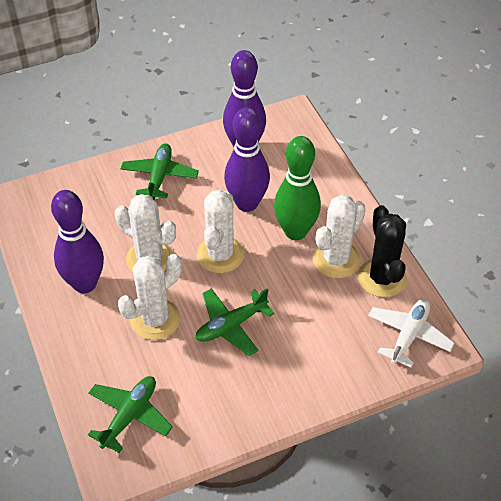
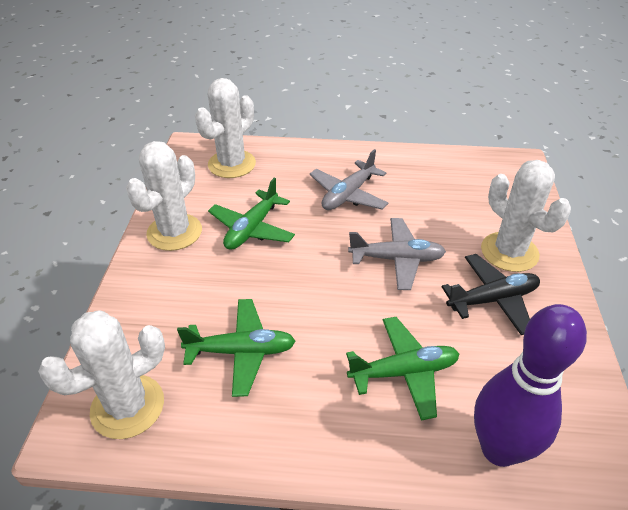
black cactus: [358,205,407,298] = 1 -> none = 0
black plane: none = 0 -> [441,254,540,335] = 1
green bowling pin: [274,136,321,240] = 1 -> none = 0
grey plane: none = 0 -> [310,149,389,210] [348,218,446,290] = 2
purple bowling pin: [51,190,104,293] [223,50,266,147] [224,107,270,212] = 3 -> [474,304,587,467] = 1
white plane: [368,299,455,368] = 1 -> none = 0

